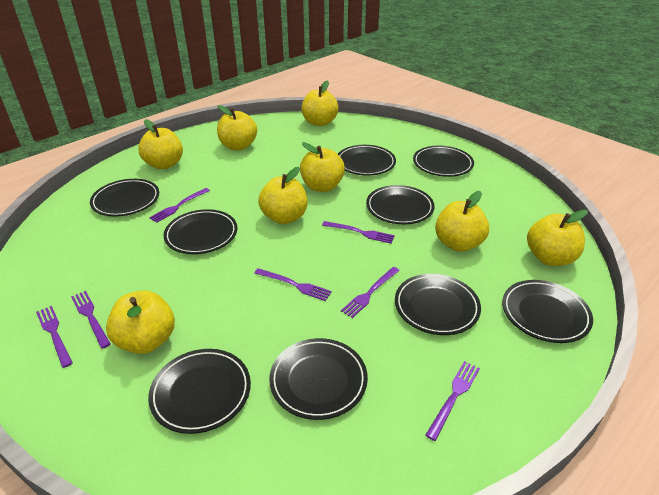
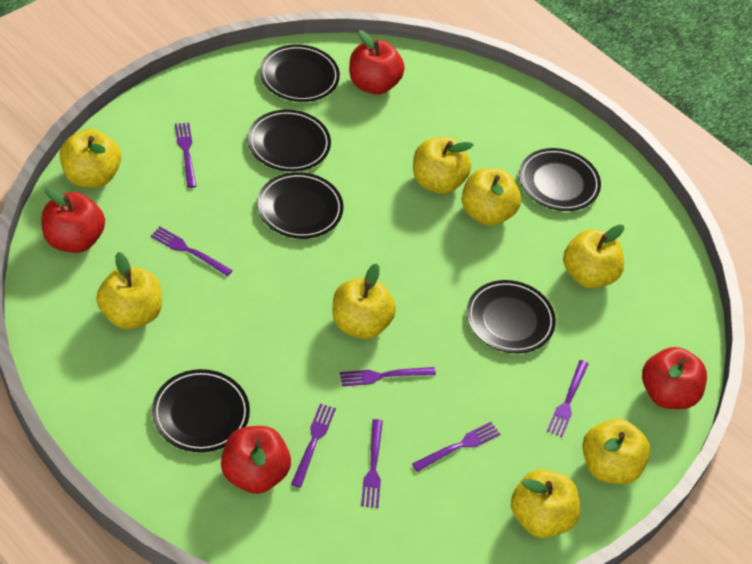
black plate: [90,179,159,217] [148,349,251,434] [163,209,237,254] [269,338,368,420] [338,145,396,176] [366,185,435,224] [395,274,481,335] [413,146,474,177] [502,280,593,343] = 9 -> [152,369,250,452] [248,109,331,172] [257,172,344,239] [260,44,340,102] [467,280,556,353] [519,148,601,211] = 6
red apple: none = 0 -> [41,187,105,253] [221,426,291,494] [349,30,405,95] [642,347,707,409] = 4

